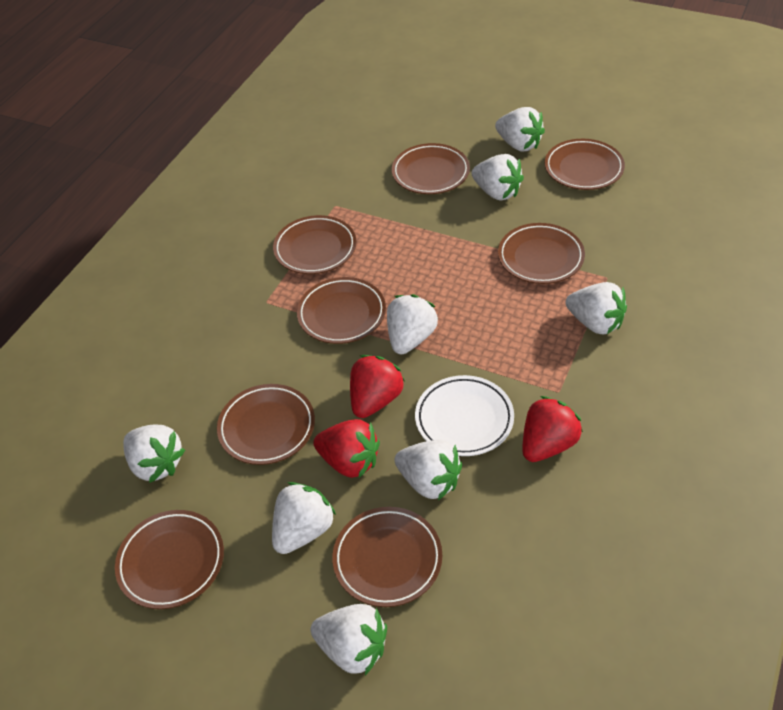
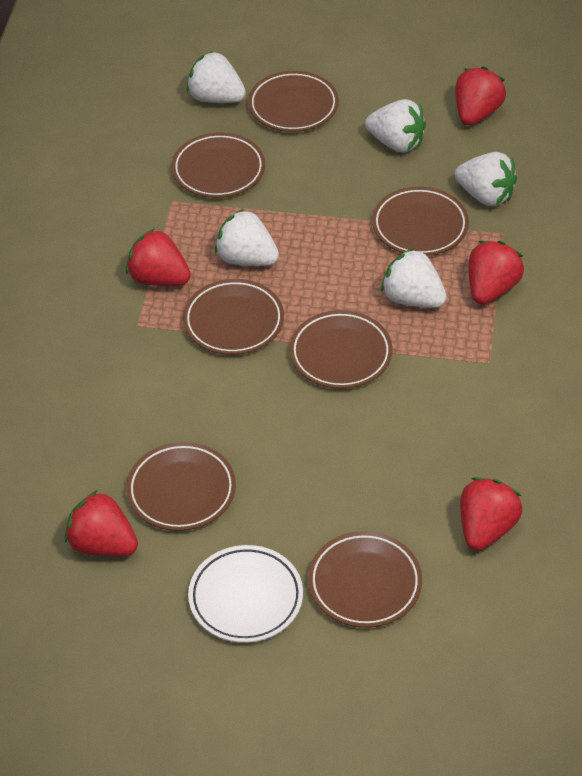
brown plate: [115,510,224,609] [217,384,315,465] [273,215,357,274] [297,277,386,344] [332,507,442,607] [392,143,470,194] [498,223,585,284] [545,139,625,190] = 8 -> [126,442,236,531] [172,132,265,198] [183,279,284,355] [248,71,339,132] [290,310,392,389] [308,531,422,628] [372,187,469,256] = 7
red strawberry: [313,419,380,478] [350,355,405,418] [522,396,583,462] = 3 -> [65,490,138,556] [126,228,191,286] [455,67,506,125] [460,477,522,551] [469,241,524,304] = 5
white strawberry: [123,425,185,483] [272,482,336,554] [310,604,387,675] [387,294,438,354] [394,440,462,500] [472,154,524,201] [495,107,545,152] [566,282,627,334] = 8 -> [187,51,246,103] [215,209,279,266] [365,99,426,152] [381,248,447,308] [455,152,517,206] = 5

